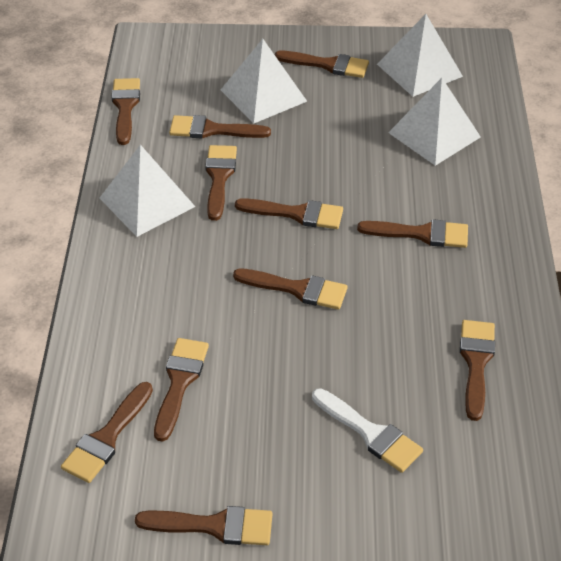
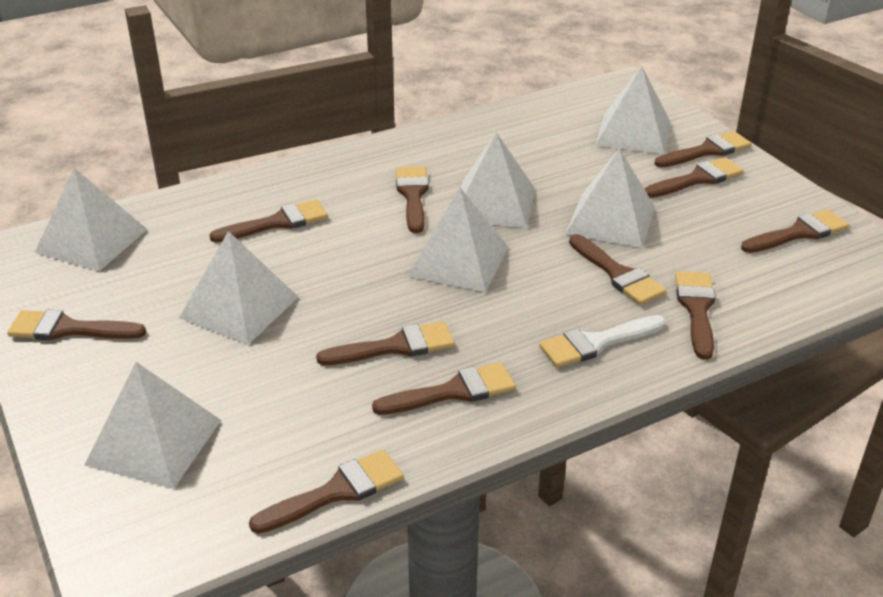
white pyramid: [100,145,195,237] [221,39,307,123] [377,14,463,97] [388,78,481,166] = 4 -> [35,168,148,271] [85,362,221,489] [179,231,298,345] [408,188,508,292] [461,132,534,228] [566,148,655,248] [595,66,670,154] = 7

